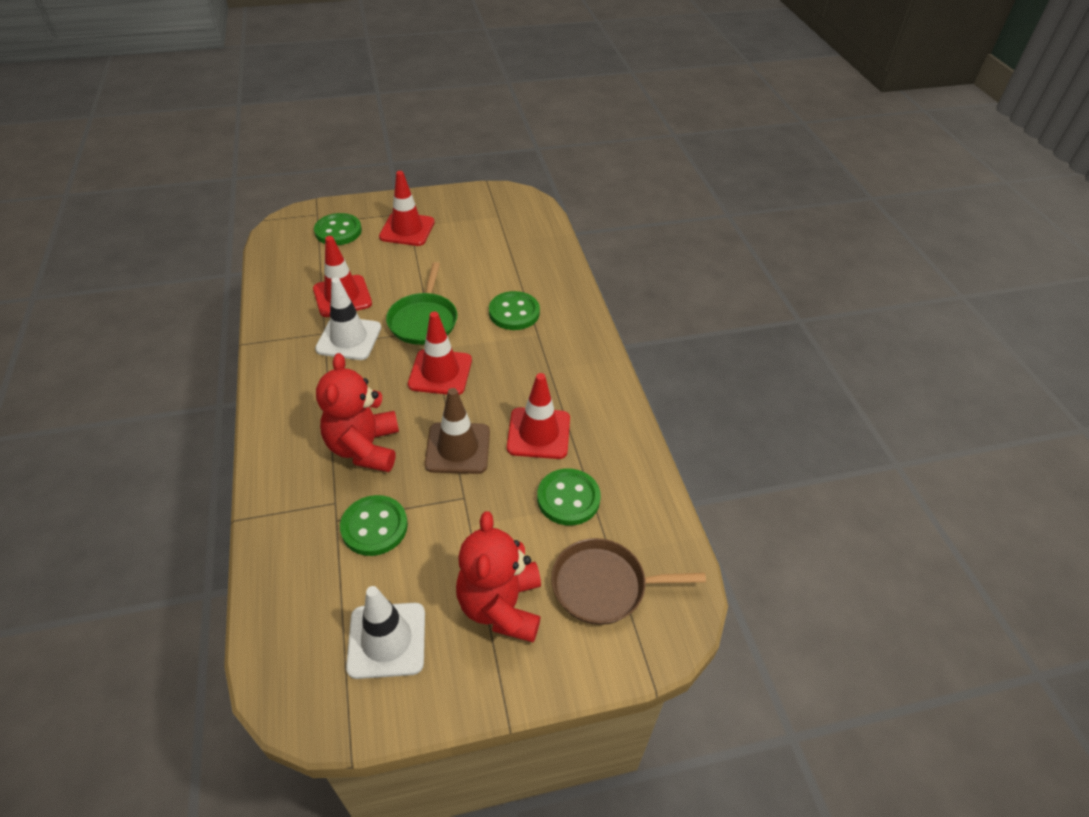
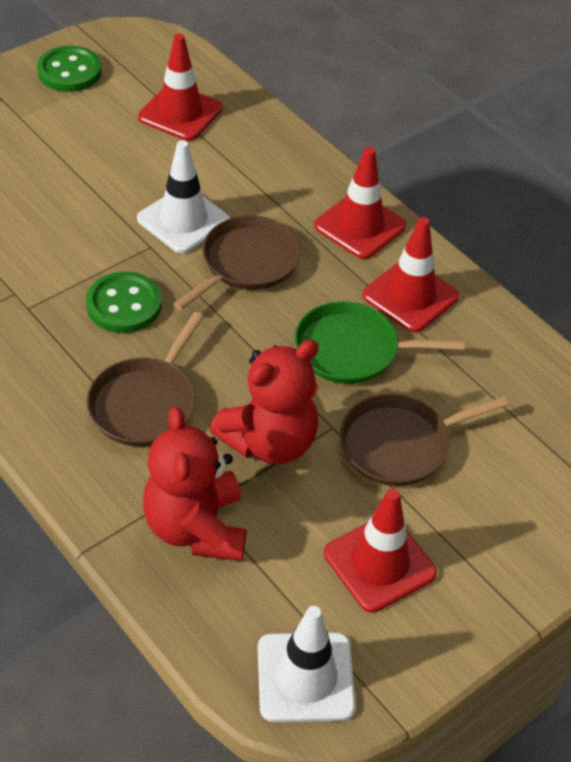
brown pan: [551,538,706,625] = 1 -> [87,312,204,447] [173,215,301,310] [340,394,508,486] = 3
brown traffic cone: [425,388,490,474] = 1 -> none = 0
green button: [314,213,362,245] [340,495,408,556] [489,291,540,330] [537,468,601,526] = 4 -> [37,46,102,92] [86,272,161,333] = 2

